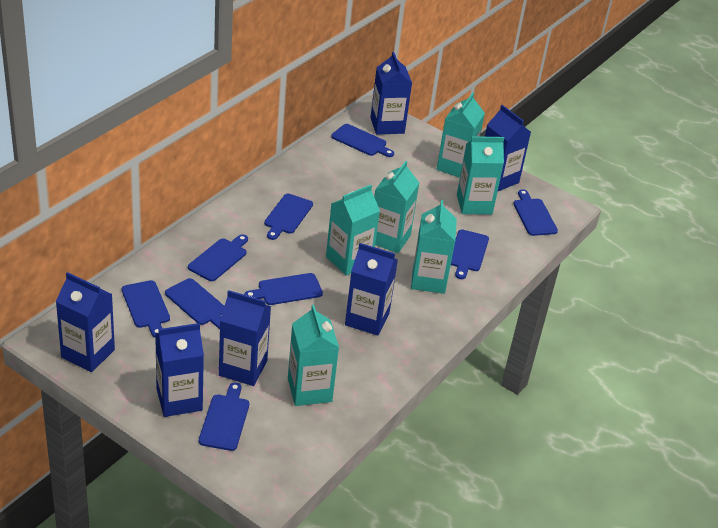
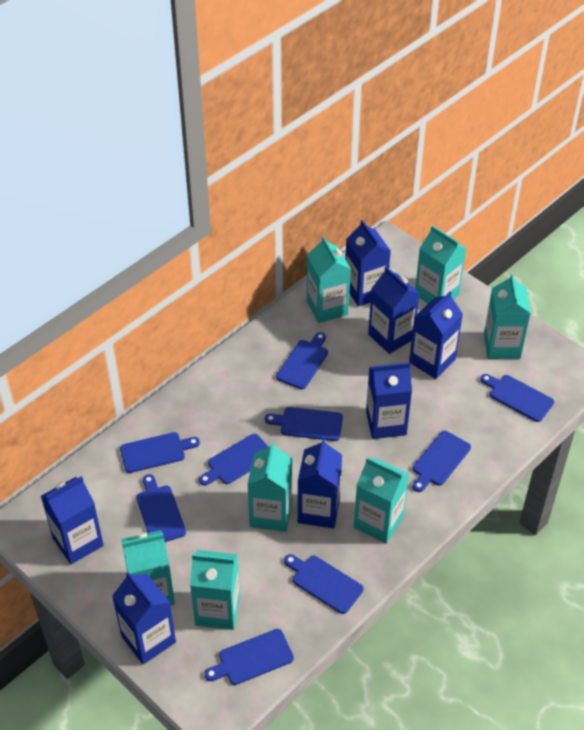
blue carton: [56,272,115,372] [155,323,204,417] [219,290,271,386] [345,243,398,336] [370,52,412,135] [485,105,531,191] = 6 -> [41,476,104,564] [112,572,176,664] [298,438,342,529] [345,220,391,307] [366,362,412,439] [368,266,420,354] [409,291,463,379] = 7
turquoise carton: [288,305,339,406] [326,185,380,276] [374,161,419,253] [411,200,457,294] [437,93,485,178] [457,136,504,214] = 6 -> [121,530,175,606] [190,550,240,630] [247,442,292,532] [307,236,351,323] [354,457,409,544] [415,225,467,303] [484,274,531,359] = 7

